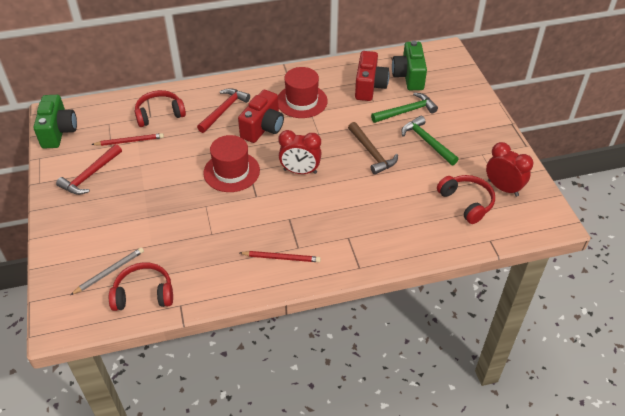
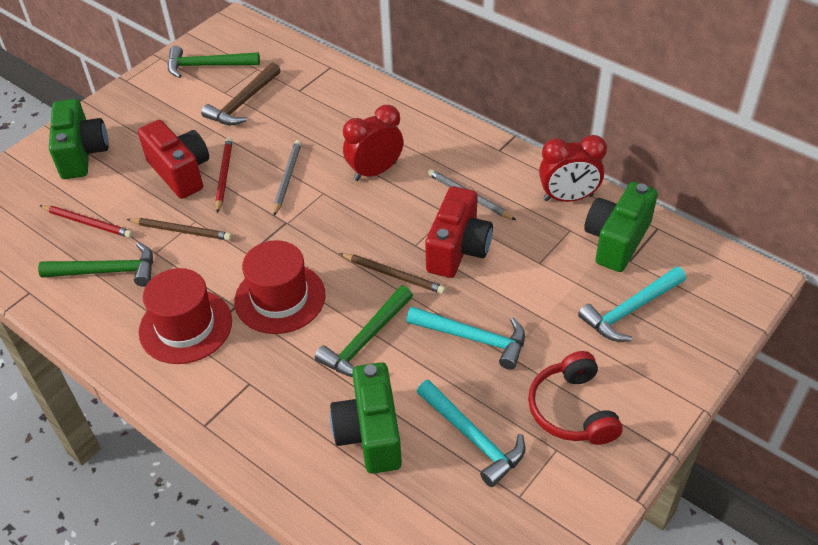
brown pencil: none = 0 -> [127,218,232,240] [339,253,446,294] = 2
green camera: [33,95,77,149] [392,41,427,90] = 2 -> [49,99,109,179] [330,362,402,474] [584,182,658,272] = 3
green hammer: [371,93,438,123] [402,116,459,165] = 2 -> [38,242,153,287] [167,46,260,78] [315,286,413,377] = 3
grey pencil: [70,247,144,295] = 1 -> [273,140,302,216] [427,169,516,220] = 2
red hammer: [56,144,122,195] [197,88,250,133] = 2 -> none = 0
red headphones: [109,262,173,311] [135,90,186,127] [437,175,495,224] = 3 -> [528,351,623,445] = 1
turquoise hammer: none = 0 -> [406,307,525,370] [417,380,525,487] [578,267,686,342] = 3

